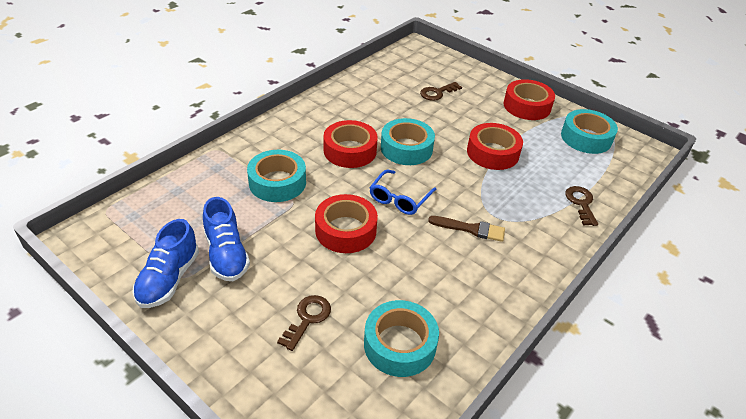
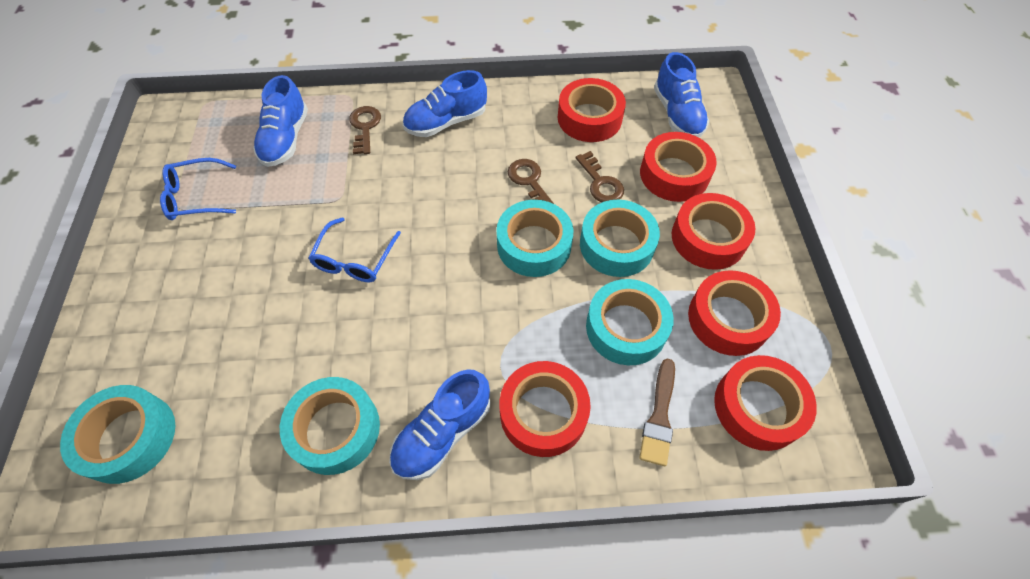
blue glasses: [369,170,437,215] = 1 -> [160,158,236,220] [308,217,401,282] = 2
blue shoe: [132,219,199,308] [203,197,250,281] = 2 -> [253,75,308,167] [389,369,490,480] [403,70,487,137] [654,52,709,138] = 4
red tape: [315,194,378,253] [324,120,378,168] [467,123,523,170] [504,79,555,120] = 4 -> [499,361,591,457] [558,78,626,142] [640,132,717,202] [672,193,756,270] [688,270,781,356] [714,355,817,451] = 6
turquoise tape: [247,150,306,202] [364,300,439,377] [381,118,435,165] [561,109,618,154] = 4 -> [60,385,175,484] [280,377,380,475] [496,200,573,277] [580,200,660,277] [586,279,674,365] = 5

